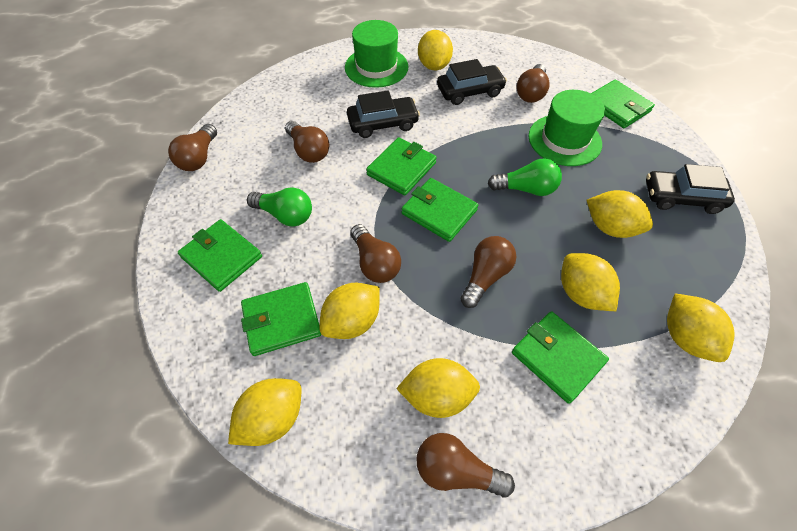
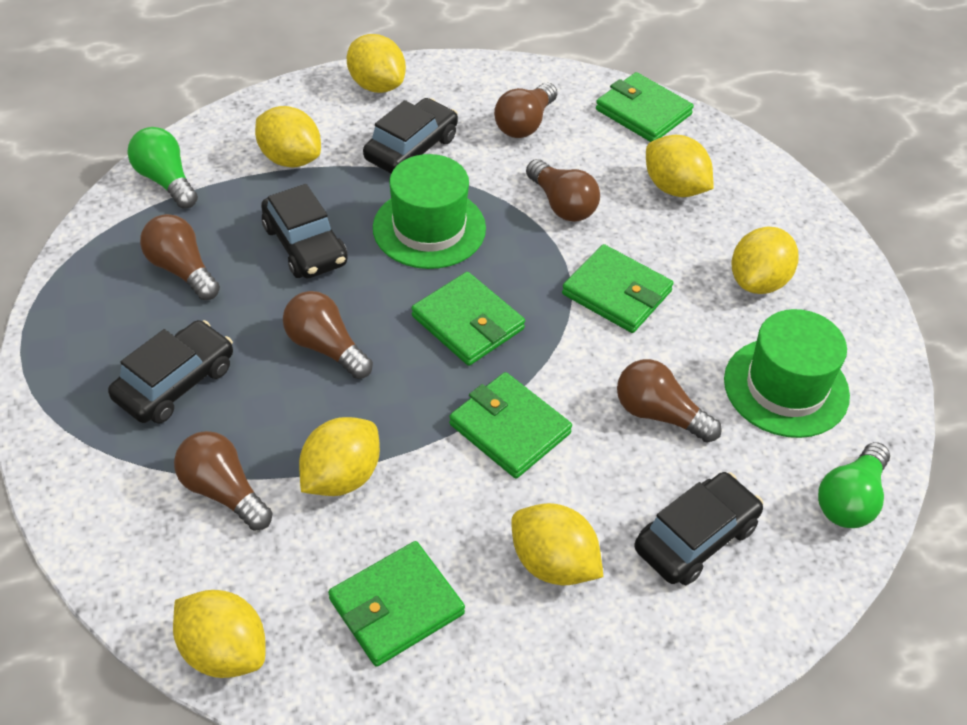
black car: [347,91,420,138] [437,59,507,105] [646,164,735,214] = 3 -> [108,320,233,424] [261,184,348,279] [363,98,458,173] [634,472,763,586] = 4
green wallet: [178,219,262,292] [241,282,321,356] [366,137,437,196] [401,178,478,242] [512,311,609,404] [591,79,655,128] = 6 -> [328,541,465,667] [411,272,525,366] [449,372,572,478] [562,244,674,333] [596,72,694,142] = 5

